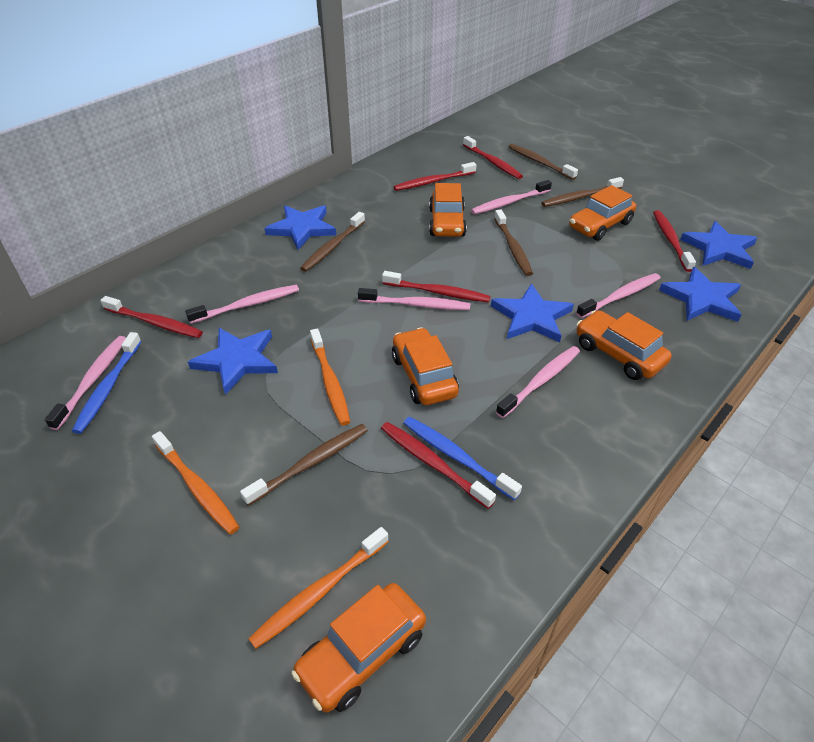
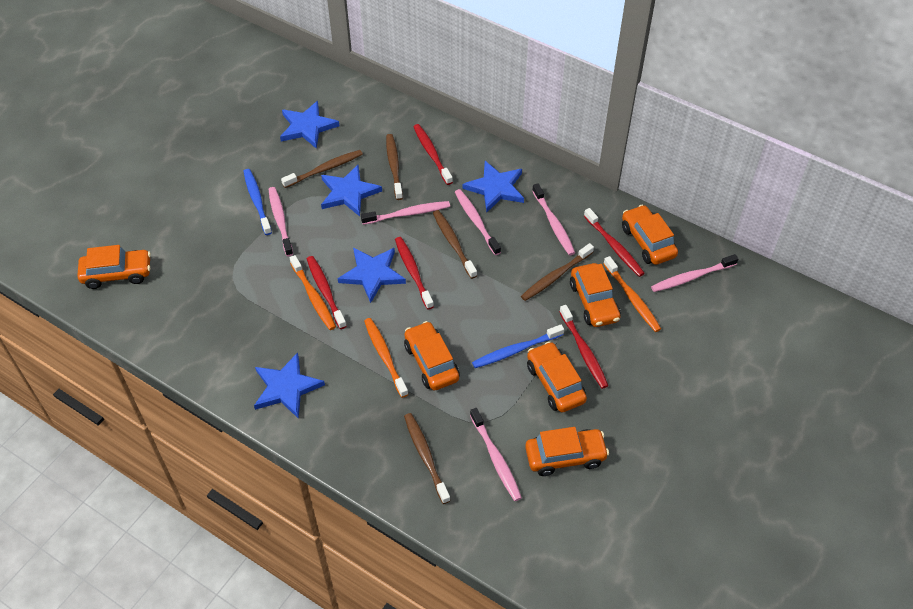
orange car: [291,583,426,713] [392,327,459,405] [429,183,467,237] [569,185,636,241] [576,310,672,380] = 5 -> [77,245,151,289] [404,321,460,391] [525,427,609,476] [527,341,587,412] [570,263,621,327] [622,205,678,265] = 6
red toothbrush: [100,296,203,338] [381,422,496,509] [382,271,490,302] [393,162,476,191] [463,136,523,179] [653,210,696,272] = 6 -> [307,256,346,329] [395,237,434,309] [413,124,453,185] [560,305,608,389] [584,208,645,277] = 5

